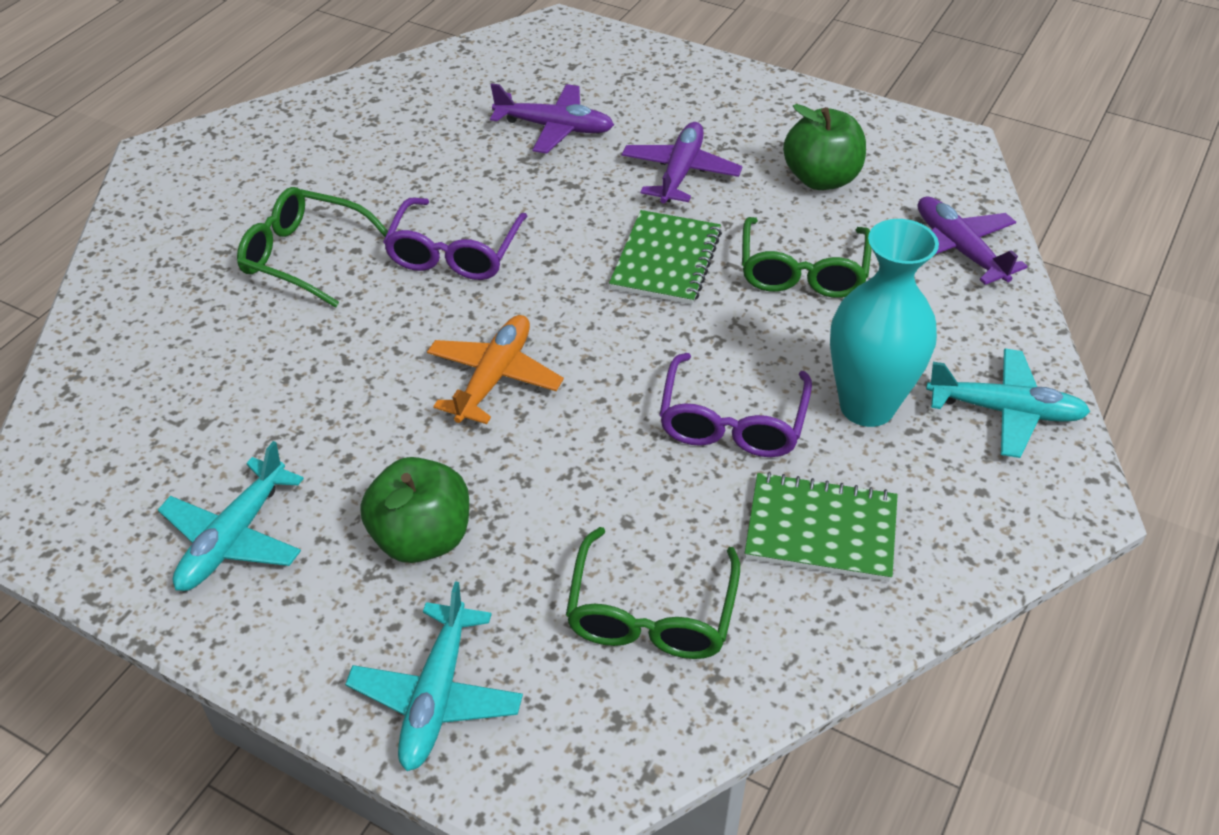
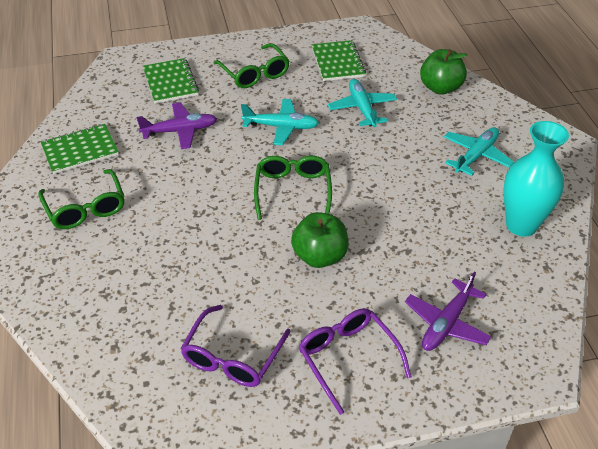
green notebook: [609,210,722,305] [745,472,898,581] = 2 -> [41,124,119,174] [143,58,199,103] [312,40,366,81] = 3
orange plane: [427,315,564,424] = 1 -> none = 0
purple plane: [490,83,614,153] [622,122,743,203] [918,196,1028,285] = 3 -> [137,103,217,149] [405,272,492,351] = 2

